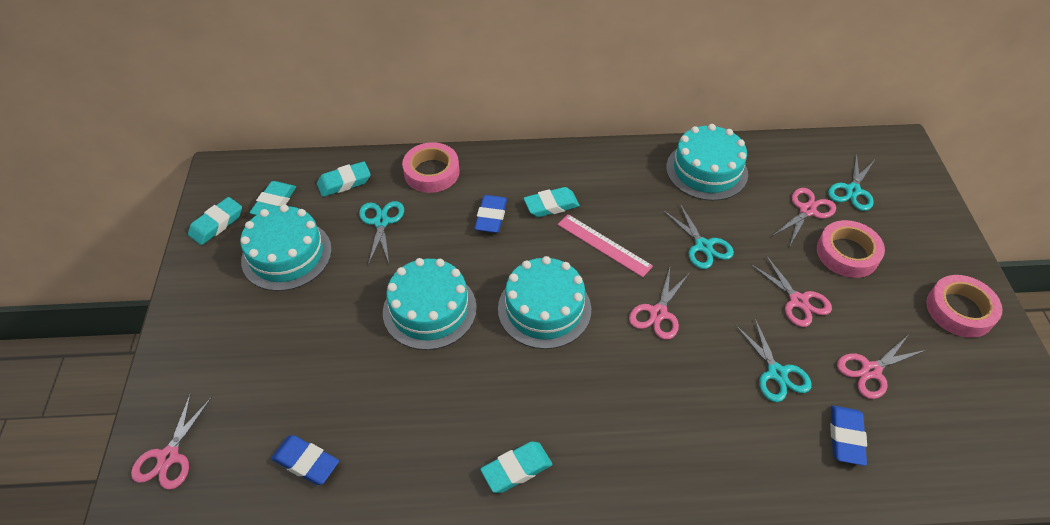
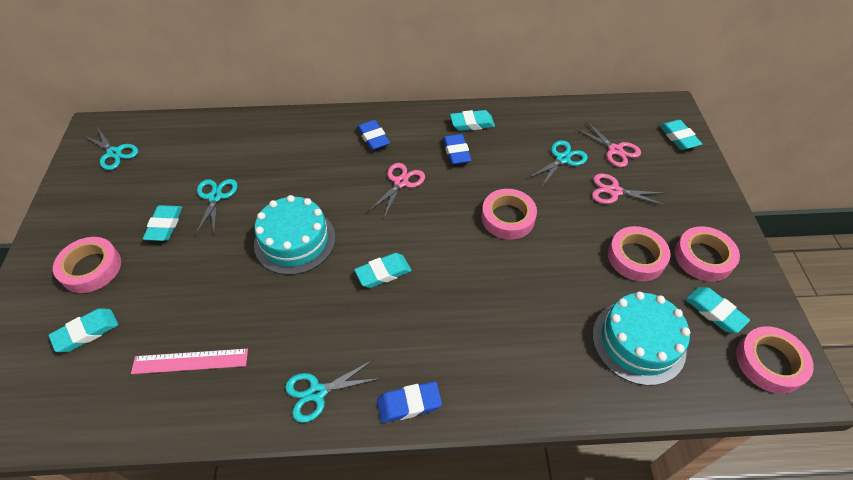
pink scissors: [131,393,212,490] [629,268,689,339] [750,255,832,327] [771,188,836,247] [837,335,926,399] = 5 -> [368,163,425,218] [575,121,641,167] [592,173,666,206] = 3
pink tape: [402,142,460,193] [817,220,885,278] [926,275,1002,338] = 3 -> [53,237,121,293] [481,189,537,239] [608,226,670,281] [675,226,740,281] [736,326,814,394] = 5
turquoise cake: [240,205,332,291] [383,258,477,350] [498,256,591,349] [666,124,748,201] = 4 -> [254,195,336,275] [593,292,690,386] = 2
turquoise eraser: [188,197,242,245] [250,181,296,215] [317,161,371,197] [480,442,552,493] [523,187,580,217] = 5 -> [49,308,118,352] [143,205,182,241] [354,253,412,288] [450,110,495,131] [659,120,702,150] [685,287,750,333] = 6

